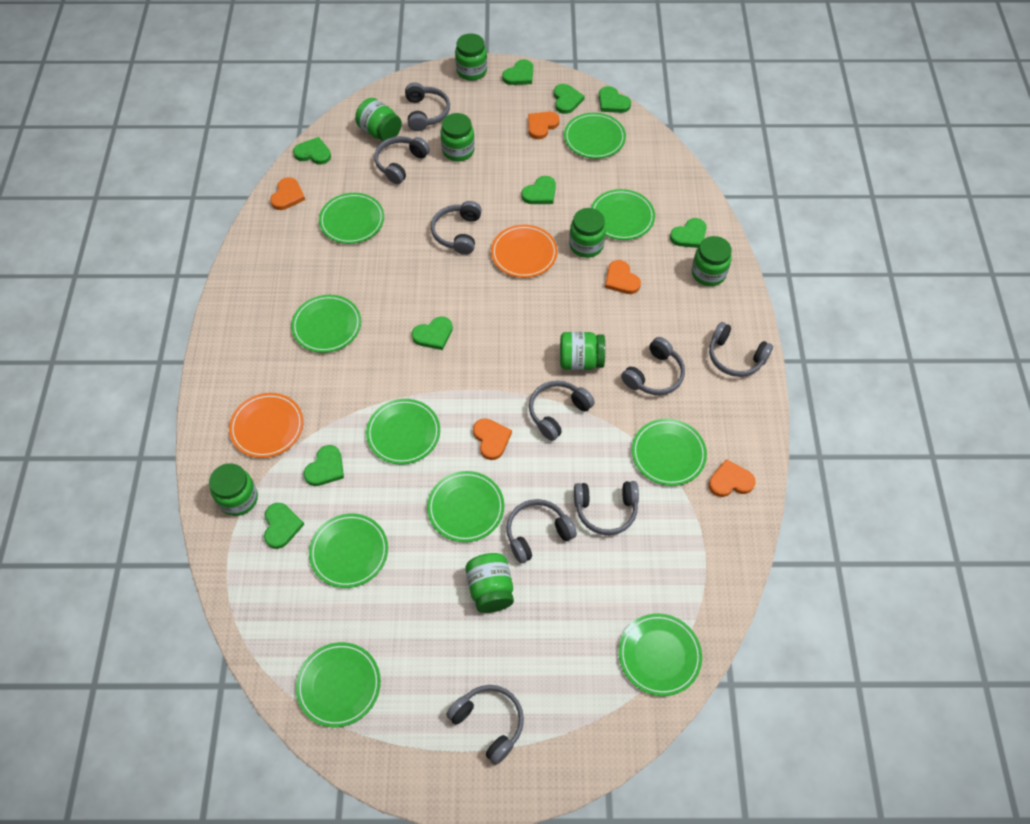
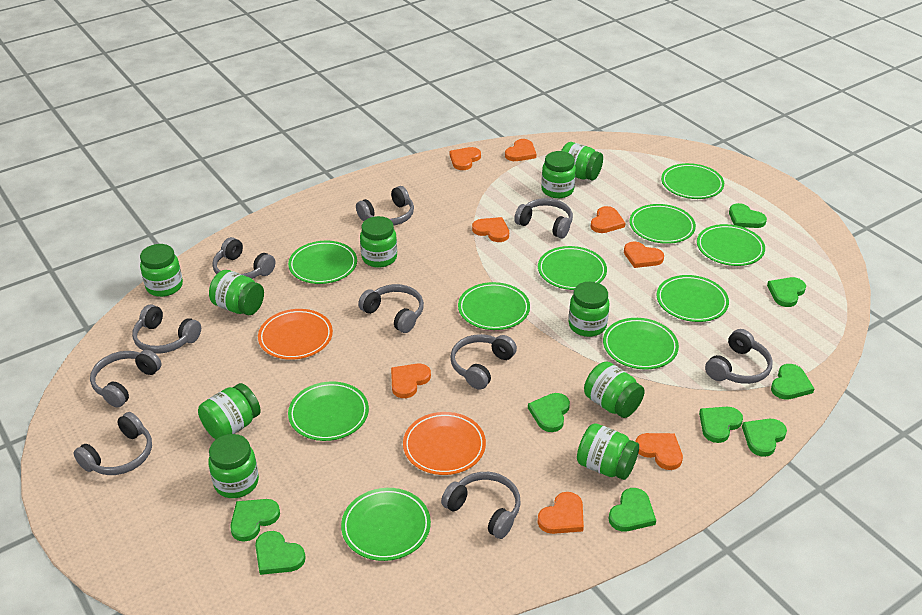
green jar: [209,463,258,516] [355,98,402,141] [440,113,475,161] [455,33,487,81] [465,553,514,613] [560,332,605,370] [569,208,606,258] [692,236,732,286] = 8 -> [140,244,183,297] [198,383,261,439] [208,434,259,498] [209,270,264,315] [360,216,397,268] [541,151,576,198] [561,142,603,180] [569,282,610,337] [577,423,639,480] [584,361,645,418] = 10
grey headphones: [374,136,430,184] [405,82,450,131] [431,201,482,255] [446,685,524,765] [506,499,577,563] [529,380,595,441] [574,481,639,535] [621,337,685,395] [709,322,773,377] = 9 -> [74,412,152,475] [90,350,162,408] [132,305,201,354] [212,237,276,279] [356,186,414,226] [358,284,424,333] [441,472,521,539] [450,334,517,390] [514,198,573,238] [705,329,773,384] = 10
orange heart: [270,177,305,210] [473,418,512,460] [528,112,560,139] [605,260,641,294] [709,459,756,497] = 5 -> [391,364,431,398] [450,147,481,170] [472,217,509,242] [505,139,536,161] [537,492,584,534] [590,206,625,233] [624,242,664,268] [636,433,683,470] = 8

